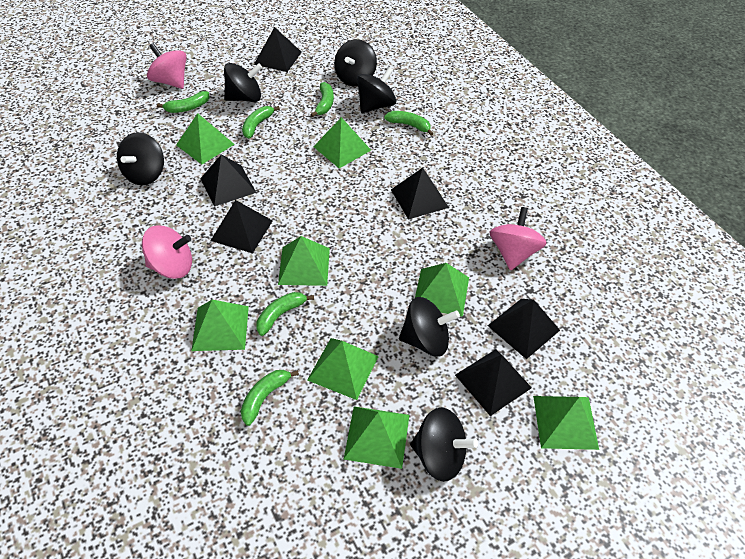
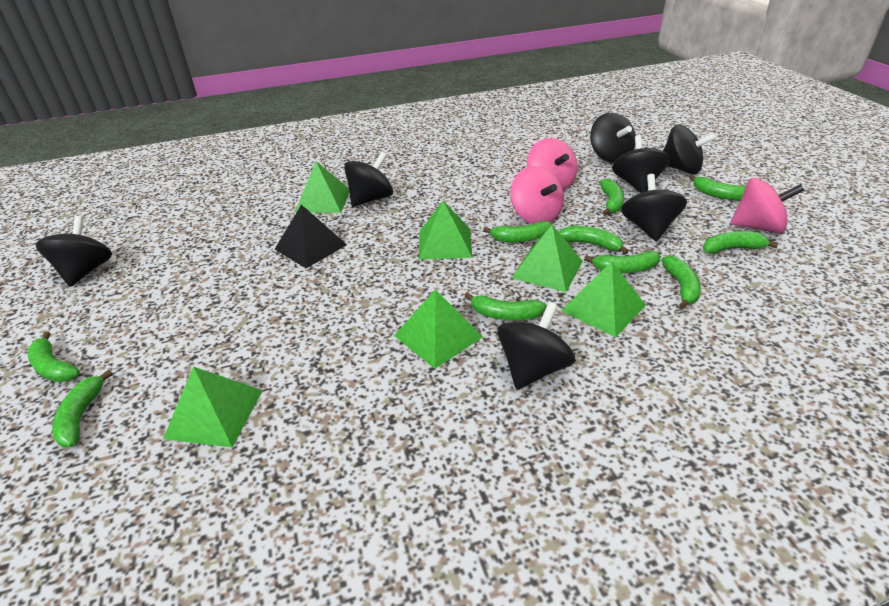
black pyramid: [200,154,256,207] [210,200,273,253] [254,27,302,72] [391,168,449,220] [455,349,532,416] [487,299,560,359] = 6 -> [275,204,347,268] = 1
black spinning top: [117,132,164,185] [224,63,262,102] [334,39,377,86] [357,67,396,113] [399,297,460,357] [410,407,478,482] = 6 -> [35,216,112,287] [344,152,393,207] [497,302,576,389] [590,113,636,163] [612,135,670,193] [621,174,687,241] [663,125,716,174] = 7
green banana: [157,91,210,113] [241,370,299,426] [242,106,280,138] [256,292,314,336] [310,82,334,117] [384,111,433,136] = 6 -> [28,331,80,382] [52,370,113,447] [465,293,546,320] [483,221,552,242] [559,226,629,254] [584,251,660,273] [600,179,624,215] [661,256,701,309] [689,175,746,201] [703,231,778,254] = 10
green pyramid: [176,113,235,164] [192,300,249,351] [278,236,330,286] [307,338,379,400] [313,117,371,168] [344,406,409,469] [415,263,469,317] [533,396,599,450] = 8 -> [163,367,263,447] [295,161,349,213] [394,289,483,369] [419,201,472,260] [512,225,583,292] [561,262,646,337] = 6

